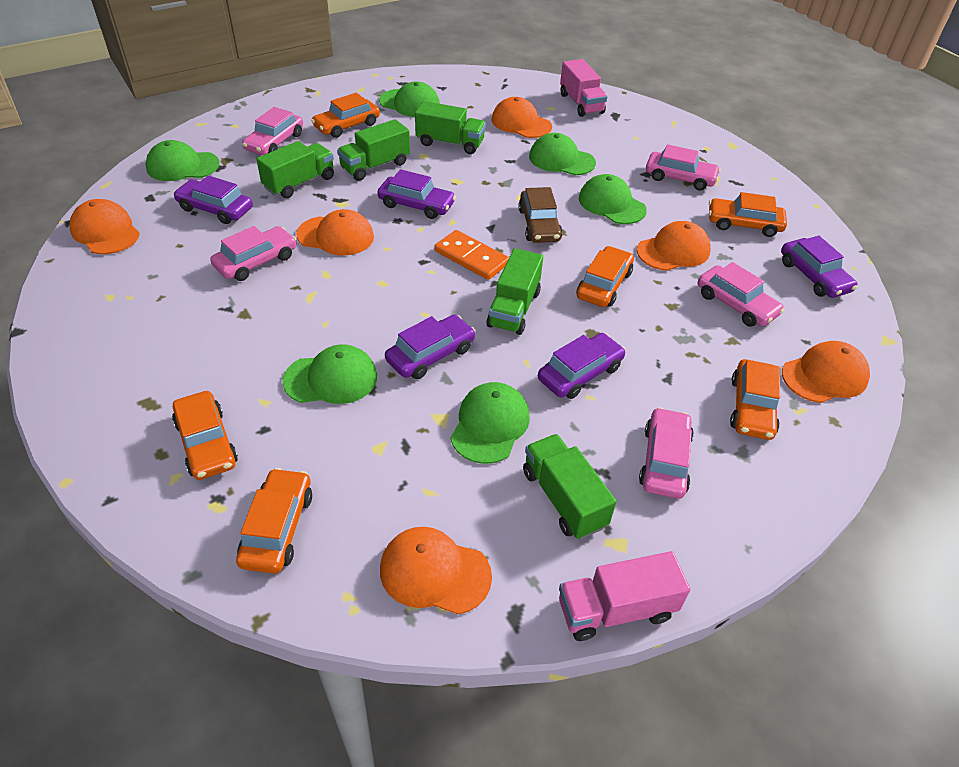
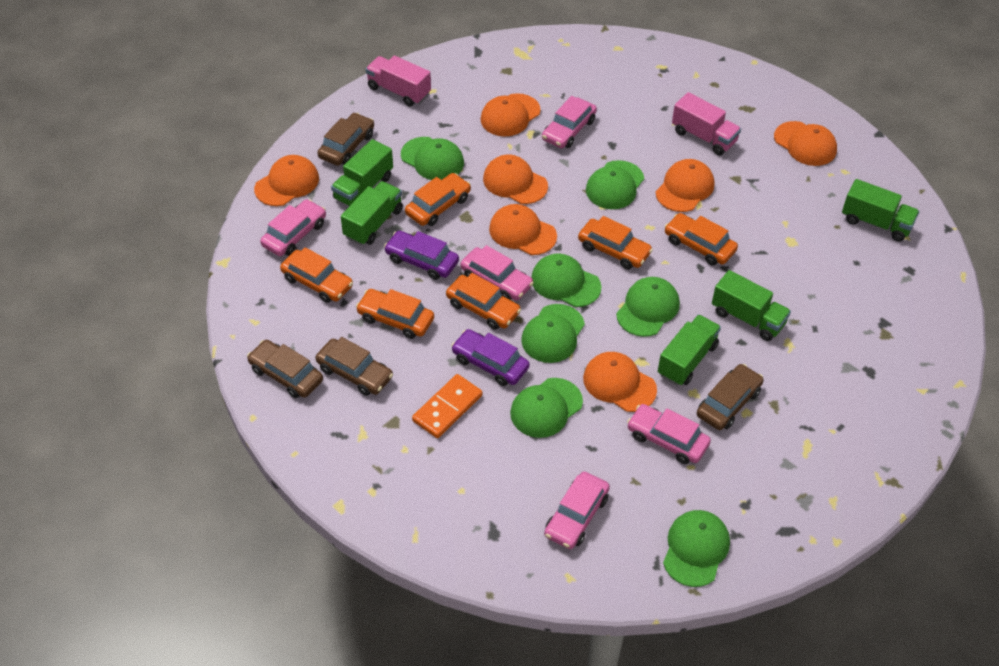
brown car: [518,187,563,243] = 1 -> [247,340,323,398] [315,337,393,396] [317,113,374,166] [697,364,764,430] = 4
green cap: [146,140,219,181] [282,344,377,404] [379,81,440,117] [451,382,530,464] [529,133,596,175] [579,174,647,224] = 6 -> [401,137,464,180] [510,378,583,438] [521,304,585,363] [531,253,602,307] [586,160,644,209] [616,277,680,337] [663,510,730,587] = 7
orange cap: [70,199,140,254] [296,209,374,256] [380,527,492,615] [492,97,552,138] [637,221,711,271] [782,341,870,403] = 6 -> [254,155,319,206] [480,93,541,136] [483,154,548,204] [489,204,557,255] [583,352,657,412] [656,159,714,212] [774,121,837,166] = 7
purple car: [173,175,253,224] [377,169,456,219] [385,315,476,379] [538,333,626,399] [781,236,857,298] = 5 -> [384,231,459,280] [451,329,530,386] = 2

